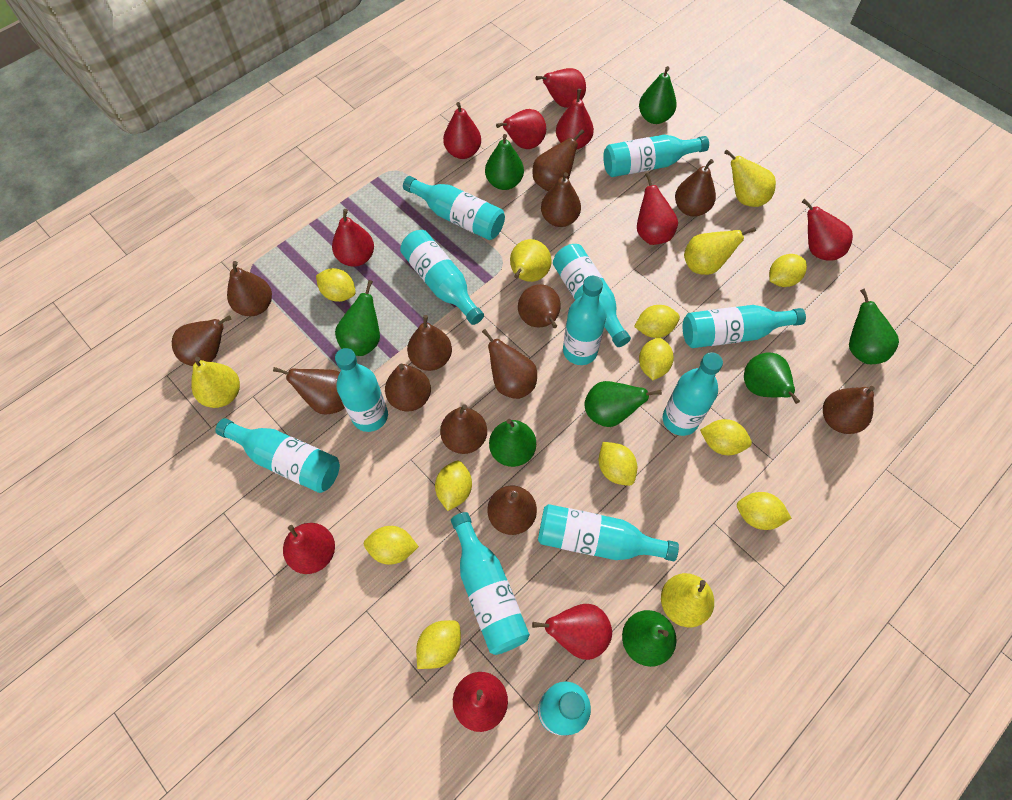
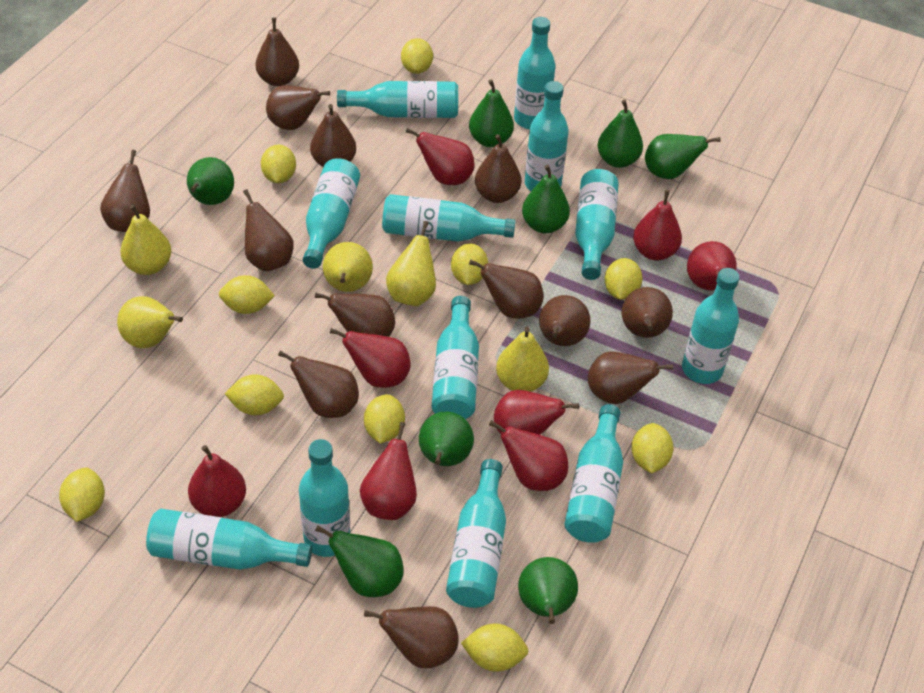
red pear: [283,523,335,574] [332,209,374,267] [443,102,481,159] [453,672,508,732] [496,109,546,149] [532,604,612,660] [536,68,586,108] [556,89,594,150] [637,173,678,245] [802,199,853,261] = 10 -> [188,445,246,517] [330,328,410,388] [360,422,417,520] [406,128,475,185] [489,420,568,491] [494,390,579,435] [633,190,682,261] [687,241,737,290] = 8

